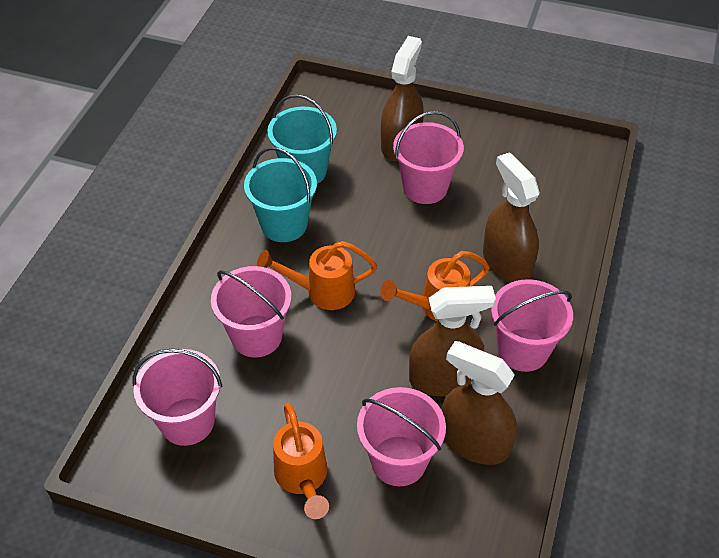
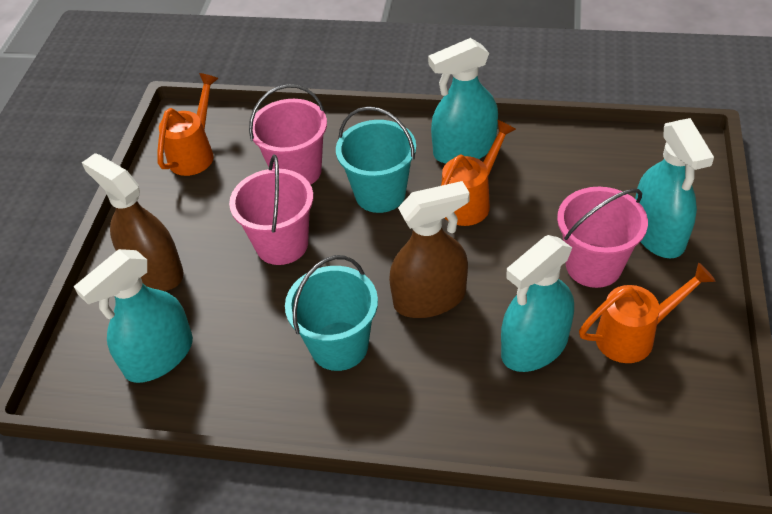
brown spray bottle: [381,36,424,162] [409,286,496,396] [441,341,517,465] [483,152,540,283] = 4 -> [82,153,183,291] [389,181,470,318] = 2
pink bucket: [132,349,222,446] [211,266,291,357] [357,387,446,486] [393,111,464,204] [491,279,573,372] = 5 -> [229,155,313,265] [249,84,327,185] [557,187,648,288] = 3
turquoise spray bottle: none = 0 -> [74,249,193,383] [428,38,498,164] [501,235,574,372] [635,118,714,258] = 4

